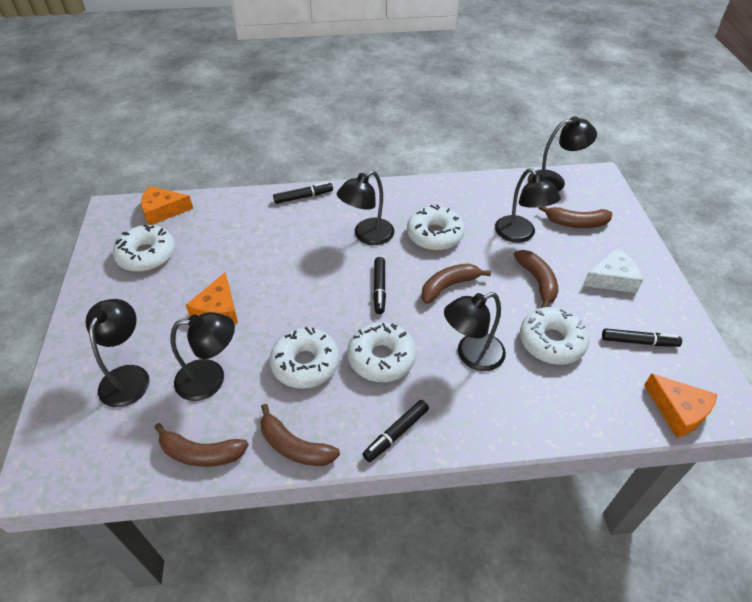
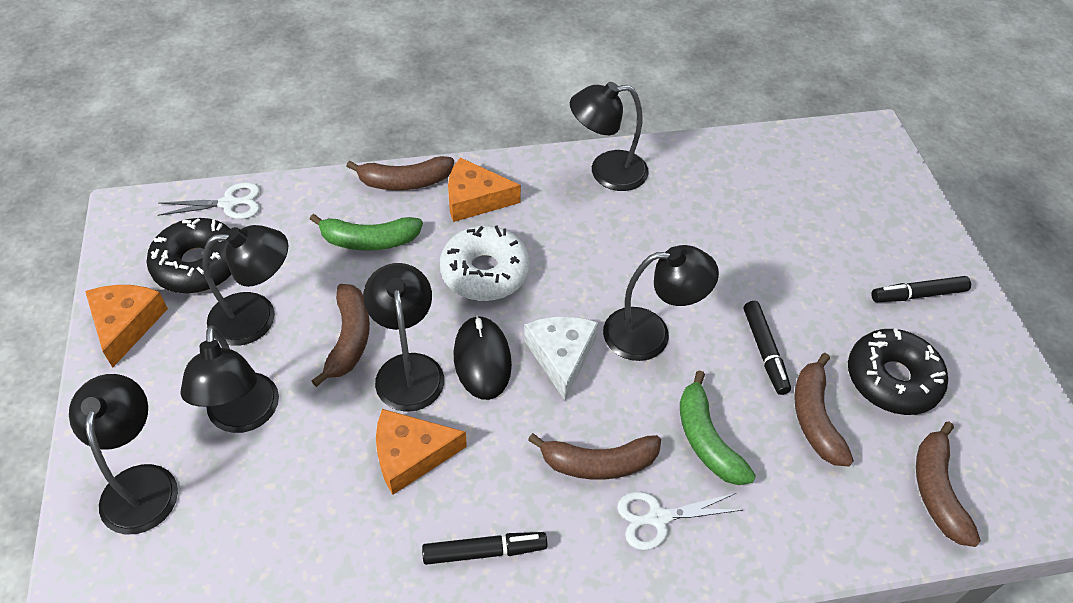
black donut: none = 0 -> [147,218,231,293] [848,328,948,415] = 2
black marker: [273,182,333,204] [362,400,429,462] [373,257,386,314] [602,328,682,347] = 4 -> [422,532,548,565] [744,301,791,395] [872,276,971,302] = 3
black mouse: none = 0 -> [453,315,512,400] = 1
green banana: none = 0 -> [309,214,423,251] [680,370,756,485] = 2
white donut: [113,225,175,272] [270,327,339,389] [347,322,416,382] [407,205,464,251] [520,307,589,365] = 5 -> [440,225,530,301] = 1
white scissors: none = 0 -> [158,182,260,219] [617,492,742,550] = 2

